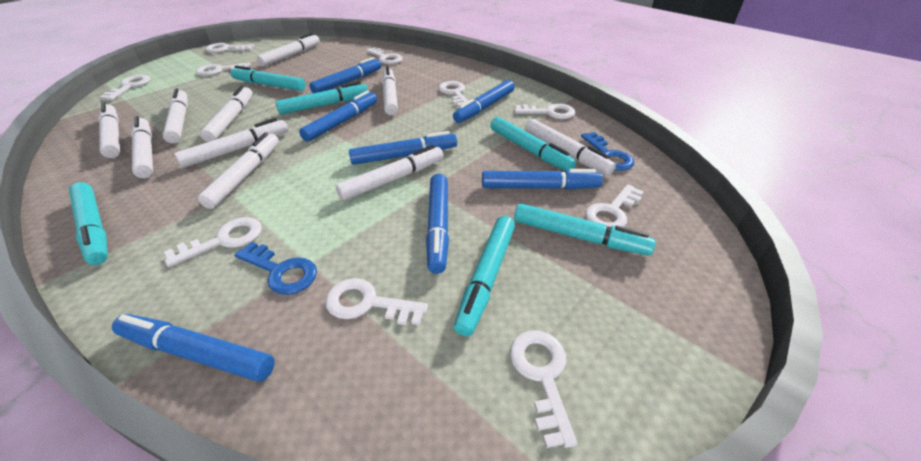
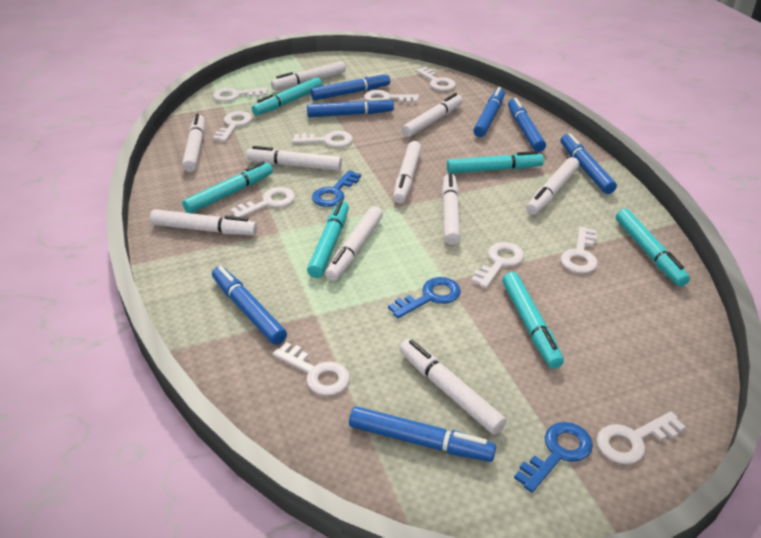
blue key: [234,242,317,295] [581,132,634,171] = 2 -> [312,170,361,207] [388,277,461,318] [514,422,593,493] = 3

